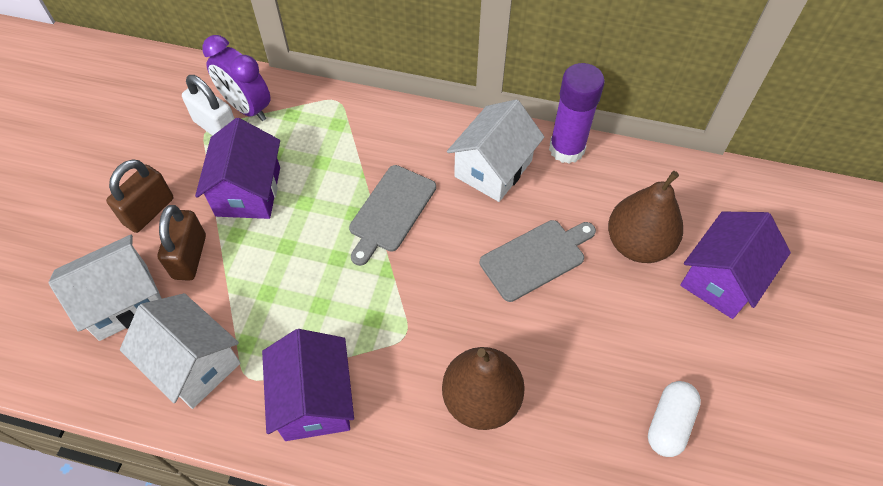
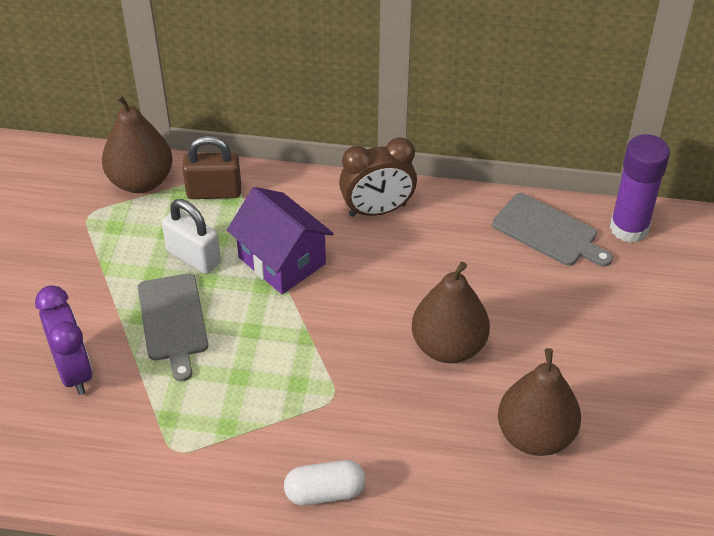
brown clock: none = 0 -> [339,137,417,217] = 1
brown padlock: [106,159,174,233] [158,205,206,281] = 2 -> [182,136,241,199] = 1
brown pear: [442,347,525,430] [608,171,683,263] = 2 -> [102,94,173,193] [412,262,490,363] [498,348,581,456] = 3
purple house: [195,118,280,219] [262,329,354,441] [680,211,791,319] = 3 -> [227,187,334,294] = 1
white house: [48,235,162,341] [120,293,240,409] [447,99,544,202] = 3 -> none = 0

